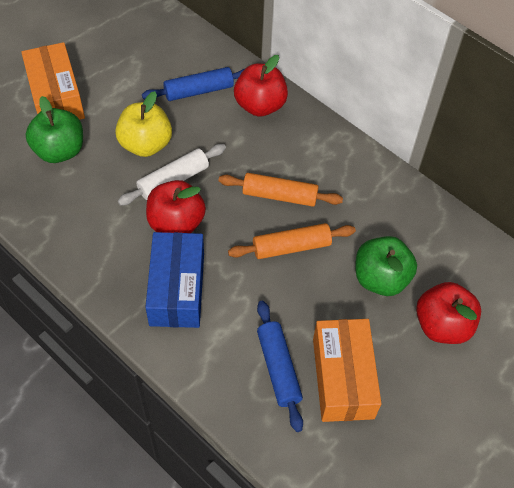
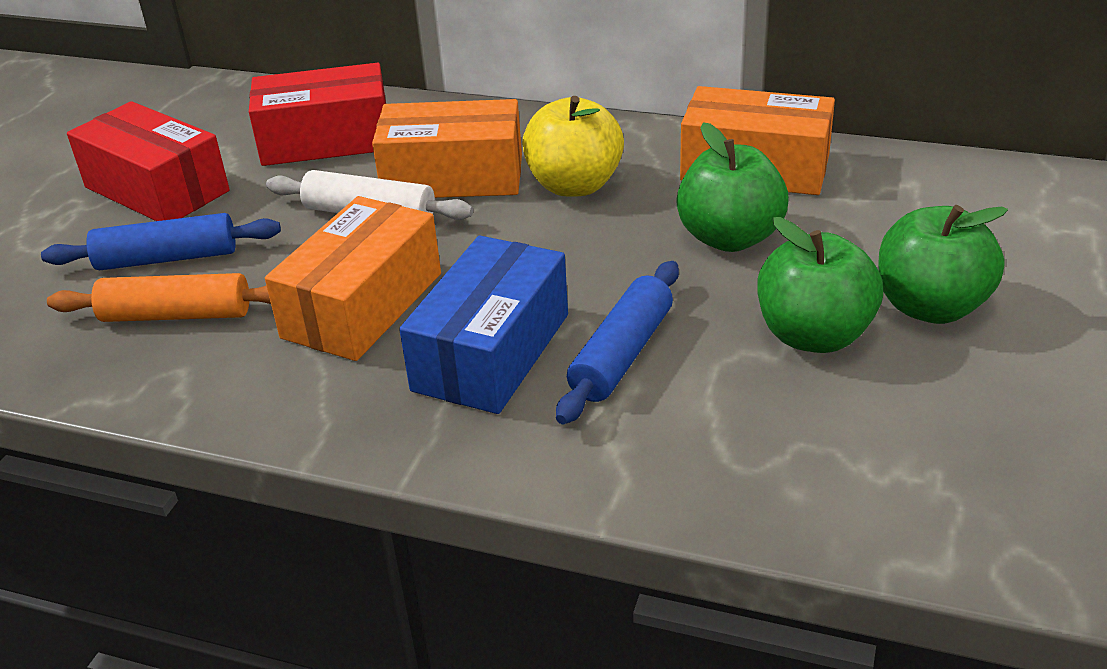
green apple: [26,96,83,163] [355,236,417,296] = 2 -> [676,122,789,252] [758,217,883,353] [878,205,1008,324] = 3
orange box: [21,42,85,120] [313,319,382,422] = 2 -> [265,196,441,361] [372,99,522,198] [680,86,835,195] = 3
orange rolling pin: [218,173,343,207] [228,223,356,259] = 2 -> [47,273,271,322] = 1
red apple: [146,180,206,233] [234,55,288,117] [416,282,481,344] = 3 -> none = 0
red box: none = 0 -> [67,101,230,221] [249,63,386,166] = 2

